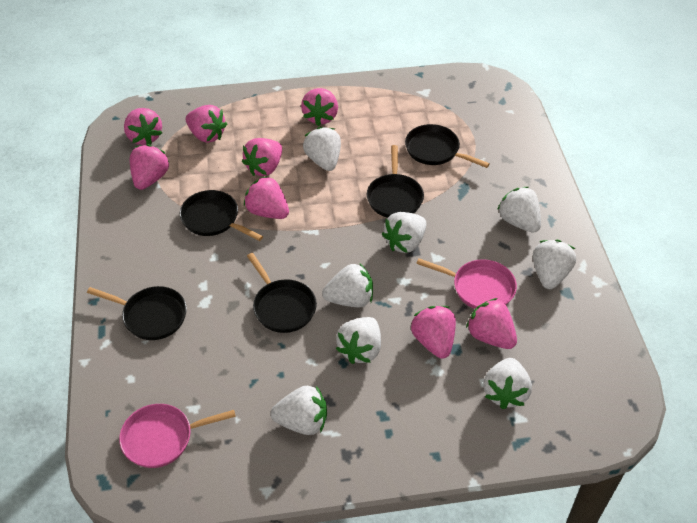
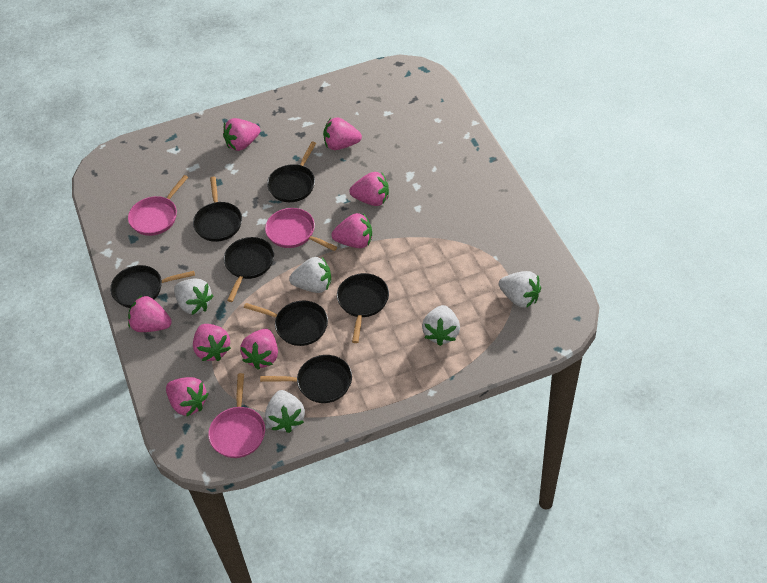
black pan: [87,286,187,340] [180,190,263,241] [247,253,317,333] [367,145,424,218] [405,124,490,168] = 5 -> [110,265,195,308] [193,177,242,242] [224,237,274,302] [244,301,328,346] [260,355,352,403] [267,141,316,202] [337,273,389,343] = 7
pink pan: [119,404,236,468] [416,258,517,309] = 2 -> [128,175,188,236] [208,373,265,458] [265,208,337,251] = 3
white strawberry: [270,386,327,435] [303,127,341,171] [322,264,373,307] [336,317,381,364] [382,212,427,253] [483,358,532,409] [497,187,541,233] [533,240,576,289] = 8 -> [174,278,214,315] [265,390,305,433] [289,257,331,293] [422,305,460,346] [499,271,541,308] = 5

